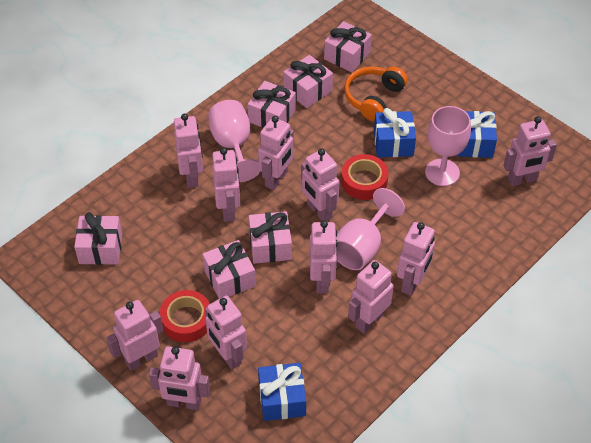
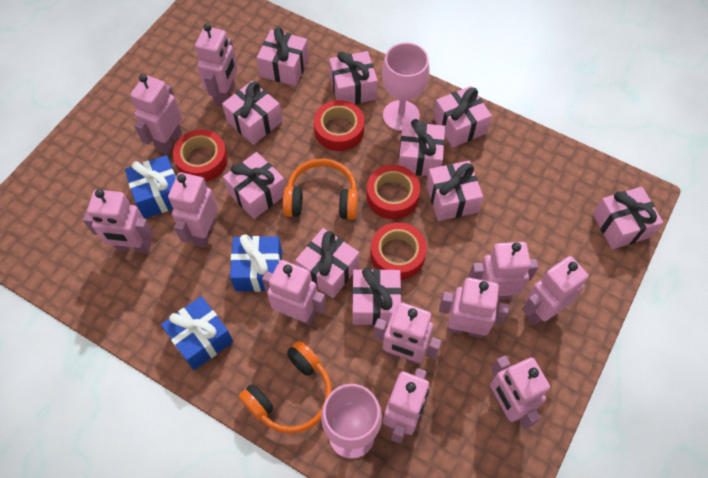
orange headphones: [344,66,408,122] = 1 -> [239,341,332,434] [283,159,358,220] = 2
pink gift: [74,212,122,265] [203,240,256,299] [248,81,296,128] [249,211,292,264] [283,55,333,108] [324,21,372,73] = 6 -> [222,81,282,145] [223,152,285,219] [257,27,309,86] [295,228,360,298] [329,51,378,104] [352,268,402,325] [398,119,445,176] [426,161,483,221] [433,86,492,148] [593,187,663,249] = 10
pink goblet: [208,100,260,182] [336,188,405,270] [425,106,471,186] = 3 -> [321,384,382,459] [382,43,430,131] = 2
red tape: [160,290,210,342] [341,154,388,200] = 2 -> [173,130,228,181] [314,100,364,151] [367,165,420,219] [370,222,427,280] = 4

